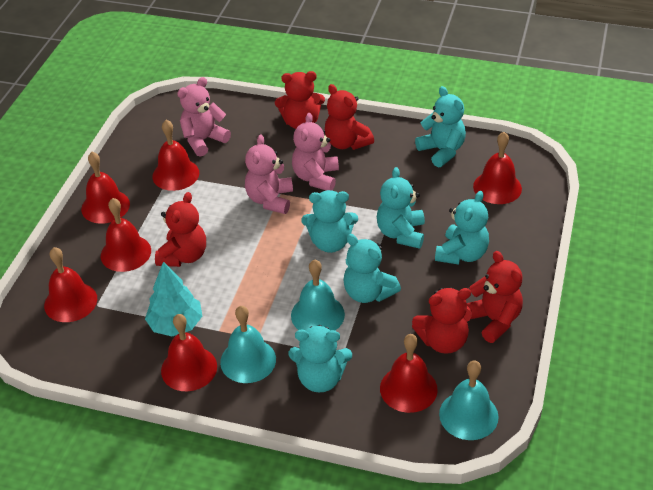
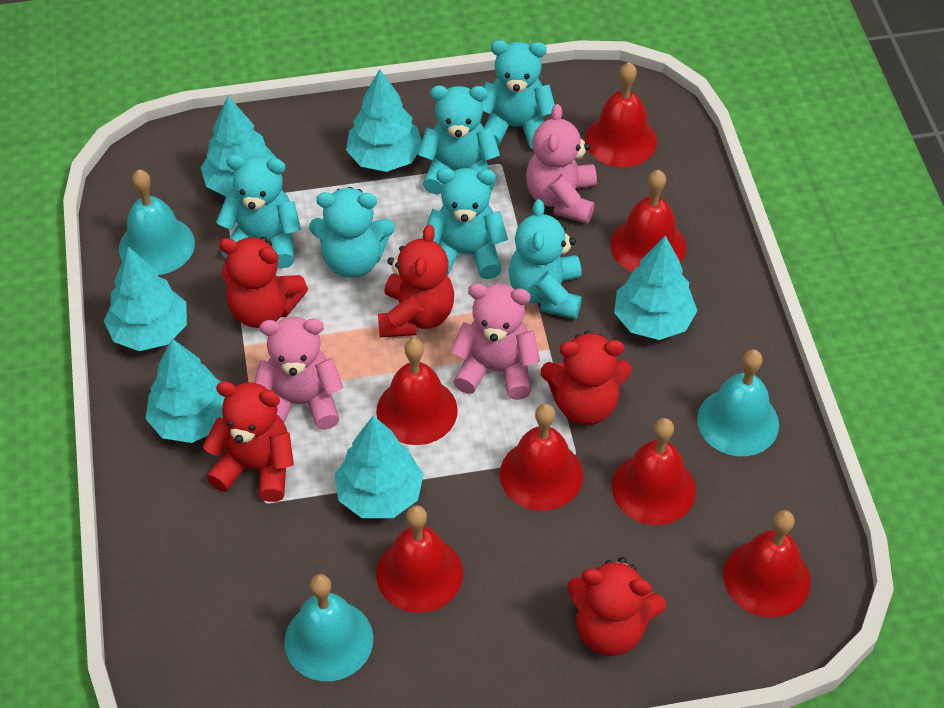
turquoise tree: [145,262,202,336] = 1 -> [104,247,187,351] [145,339,225,443] [201,96,278,197] [334,416,424,518] [346,69,422,172] [614,235,697,340] = 6

